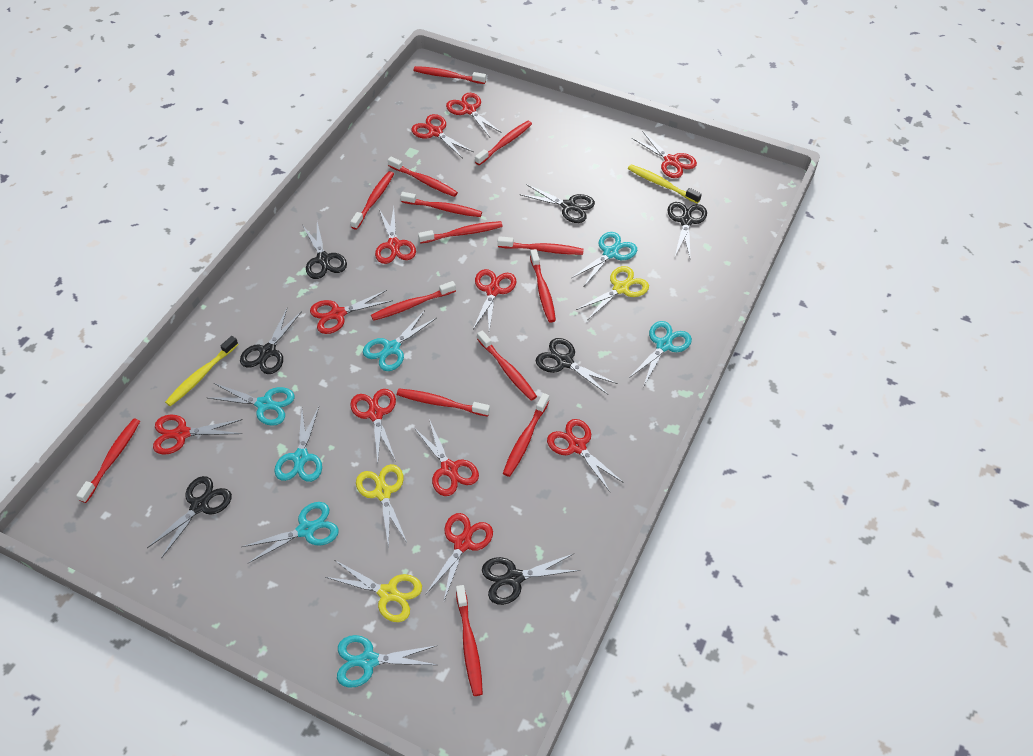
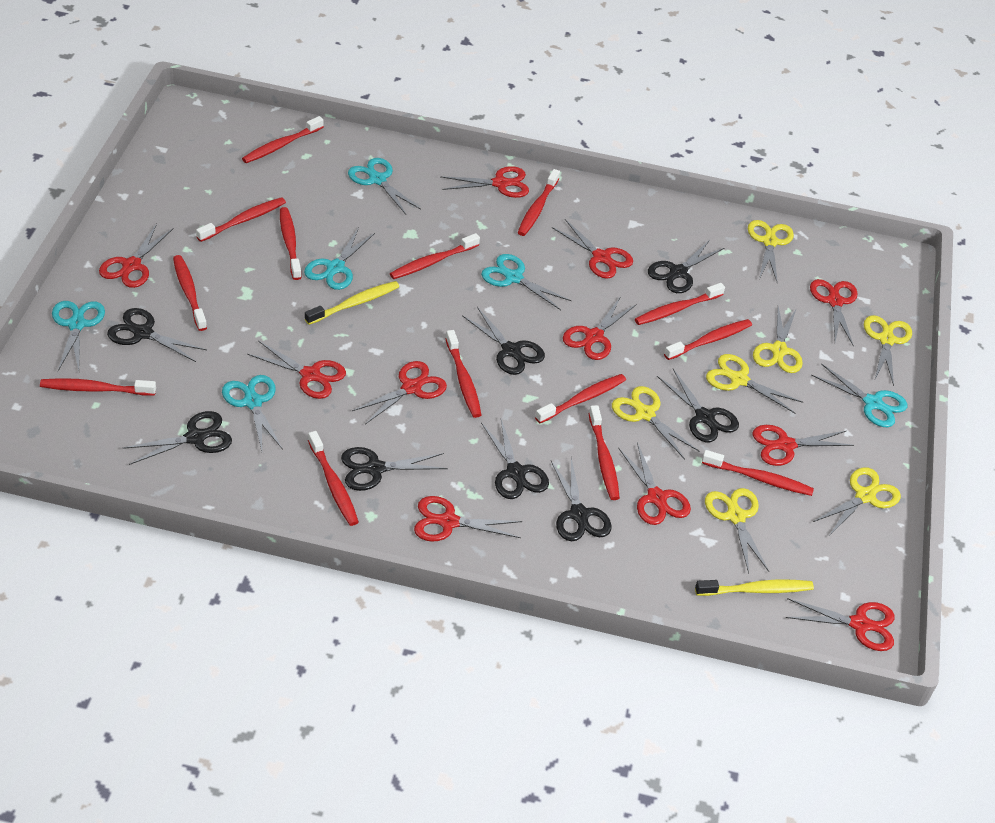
black scissors: [147,476,232,559] [240,309,302,374] [302,222,347,279] [482,553,580,605] [519,184,595,223] [536,338,618,395] [667,202,707,257] = 7 -> [107,308,207,362] [122,411,232,465] [341,447,448,491] [462,307,545,375] [481,419,549,499] [551,458,612,541] [648,240,724,293] [657,369,739,442] = 8
turquoise scissors: [208,383,295,426] [242,502,339,563] [274,407,322,482] [337,635,438,687] [363,310,437,371] [572,232,637,286] [628,321,692,387] = 7 -> [52,301,105,371] [222,375,283,451] [304,227,375,290] [348,158,421,214] [481,254,572,310] [811,363,907,427] = 6
yellow scissors: [325,560,422,622] [356,464,407,548] [576,266,649,320] = 3 -> [612,386,700,460] [705,488,769,573] [706,354,803,413] [748,220,794,283] [753,306,803,373] [813,467,901,536] [864,315,912,386] = 7

